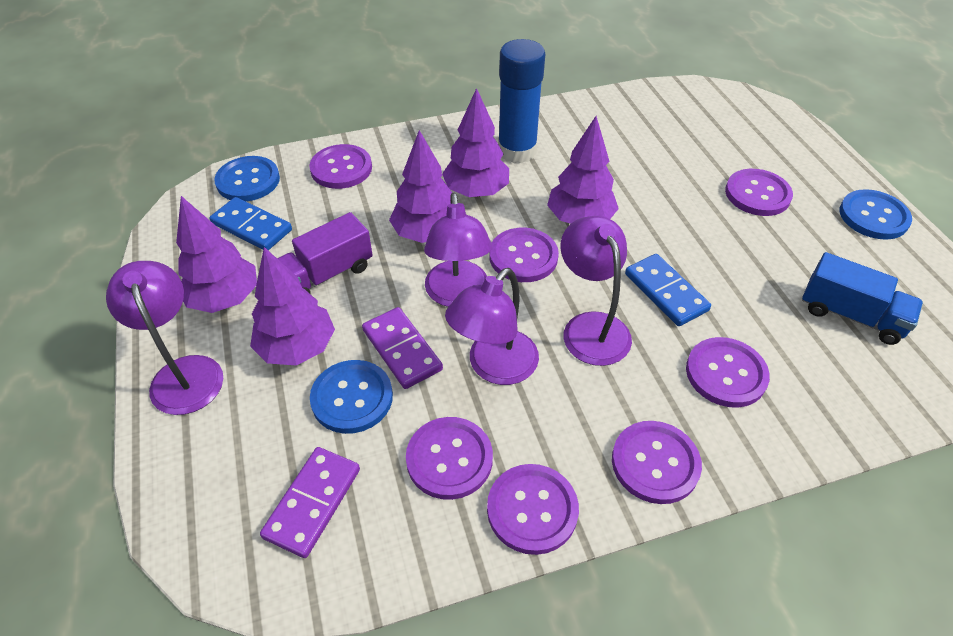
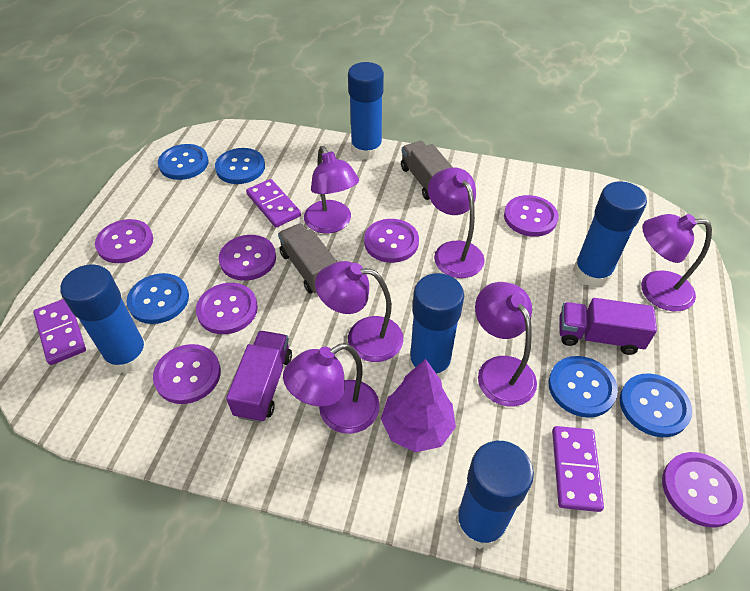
blue button: [214,156,280,201] [310,360,393,434] [840,189,912,240] = 3 -> [127,273,189,324] [158,144,209,180] [215,148,265,184] [549,356,618,418] [620,373,692,437] = 5
blue domino: [209,197,292,250] [625,254,711,326] = 2 -> none = 0
blue glue stick: [498,39,545,163] = 1 -> [60,264,149,374] [348,62,384,160] [409,273,464,379] [455,441,534,549] [573,181,647,287] = 5
blue truck: [802,252,923,345] = 1 -> none = 0
grey truck: none = 0 -> [278,223,337,293] [401,141,453,200] = 2
purple domino: [260,447,360,558] [362,307,443,389] = 2 -> [33,299,86,365] [246,179,301,227] [552,426,604,512] = 3
purple lamp: [106,261,223,415] [424,193,492,307] [445,268,539,385] [561,216,632,366] = 4 -> [283,343,380,434] [304,146,359,234] [315,261,403,362] [428,168,485,278] [475,282,537,407] [641,214,712,311] = 6
purple tree: [176,196,257,313] [250,247,335,366] [389,130,452,243] [442,88,509,197] [547,116,619,224] = 5 -> [381,359,456,452] = 1
purple truck: [277,212,373,293] = 1 -> [226,331,292,422] [560,298,657,355] = 2

